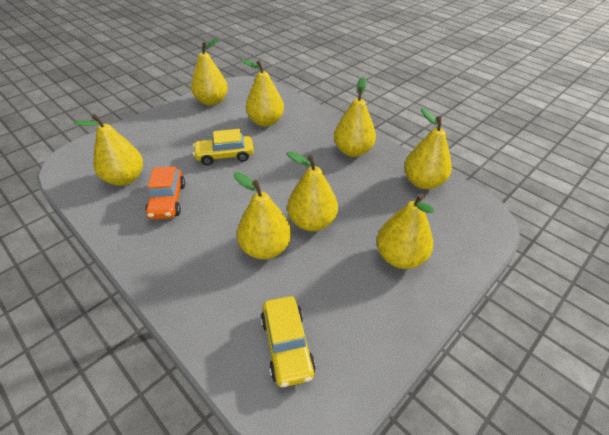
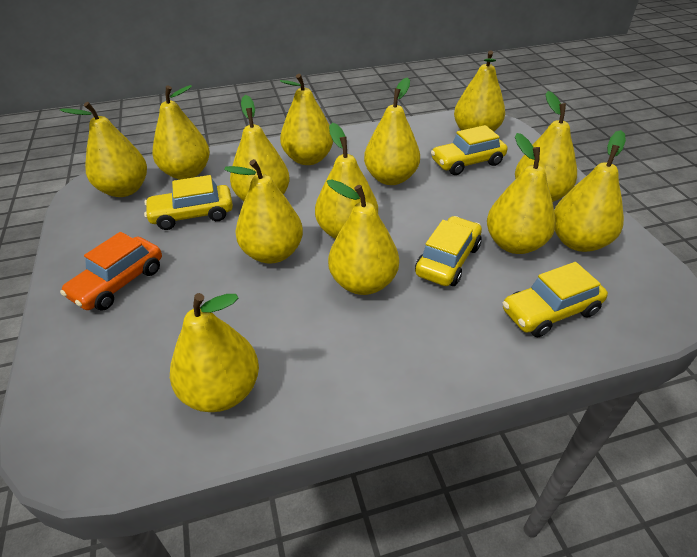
yellow car: [193,129,254,166] [261,296,316,387] = 2 -> [144,175,233,230] [415,216,482,286] [431,125,507,175] [502,262,608,337] = 4
yellow pear: [73,114,143,186] [191,38,228,106] [234,172,291,259] [241,59,284,127] [287,152,338,231] [334,77,376,157] [377,193,435,269] [404,108,452,189] = 8 -> [60,102,147,197] [152,85,210,180] [170,293,259,412] [224,159,303,264] [230,95,290,201] [280,74,333,165] [315,123,378,239] [327,179,399,295] [364,77,420,185] [454,51,505,132] [487,133,556,254] [515,91,577,202] [554,130,626,252] = 13

